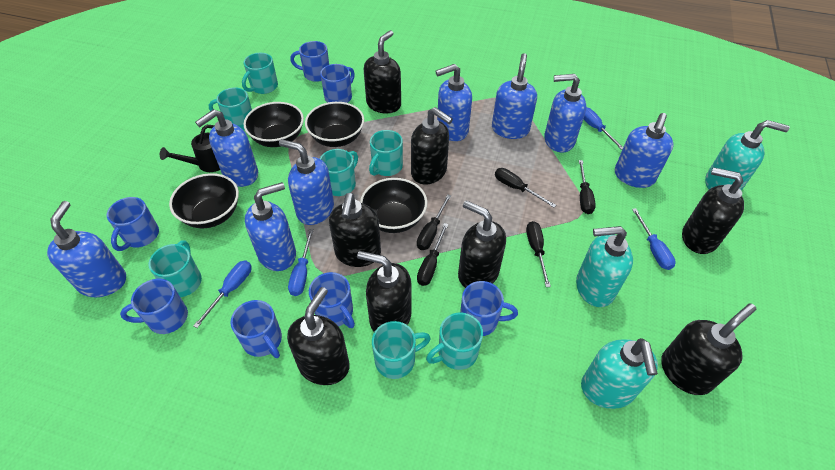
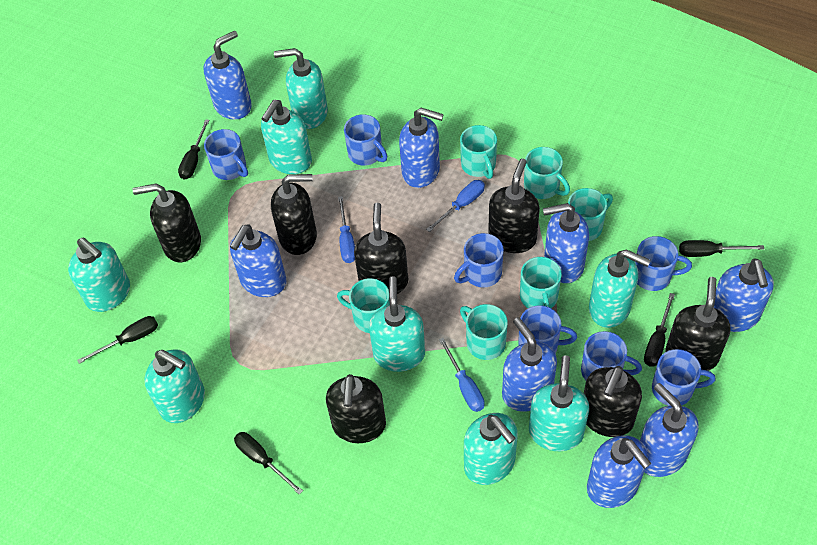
black bowl: [169,173,239,228] [243,102,304,147] [305,102,364,147] [360,178,427,233] = 4 -> none = 0
black soap dispenser: [287,287,350,385] [329,193,381,267] [357,251,412,332] [364,30,401,113] [411,107,453,184] [458,200,506,288] [661,303,756,395] [682,167,744,254] = 8 -> [133,184,201,262] [271,174,317,255] [326,374,386,443] [354,203,408,294] [488,158,540,253] [584,366,642,437] [665,277,731,371] = 7
black watering can: [160,125,220,172] = 1 -> none = 0
blue screwdriver: [193,261,251,328] [288,229,314,296] [583,107,623,150] [632,208,676,270] = 4 -> [338,196,355,263] [426,180,485,232] [439,338,485,412] = 3
turquoise mug: [149,240,202,297] [209,87,252,130] [242,53,278,94] [320,149,358,196] [369,130,403,176] [372,321,431,379] [426,313,483,370] = 7 -> [337,278,390,333] [460,125,497,179] [460,304,508,360] [520,257,562,308] [524,147,570,199] [568,188,613,241] = 6
turquoise soap dispenser: [576,226,633,307] [581,338,658,409] [705,120,790,191] = 3 -> [68,238,130,312] [144,349,205,423] [261,100,312,174] [274,48,328,129] [369,276,425,372] [464,413,518,485] [529,355,589,451] [589,249,651,328] = 8

